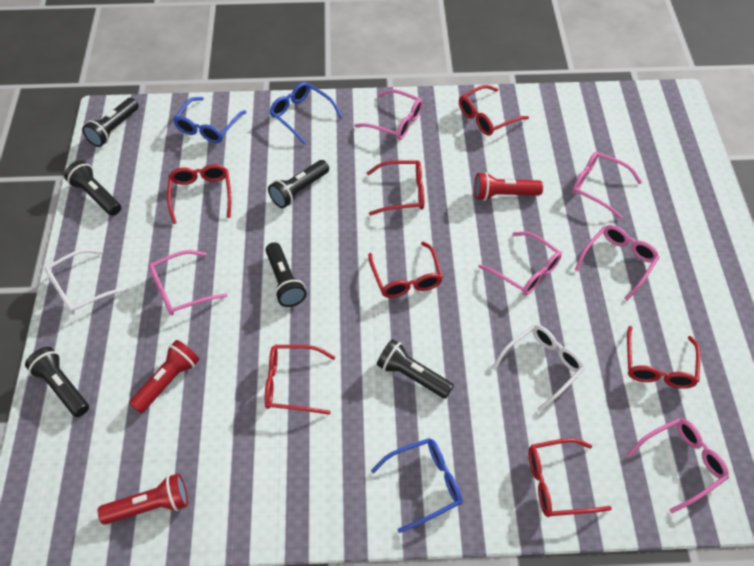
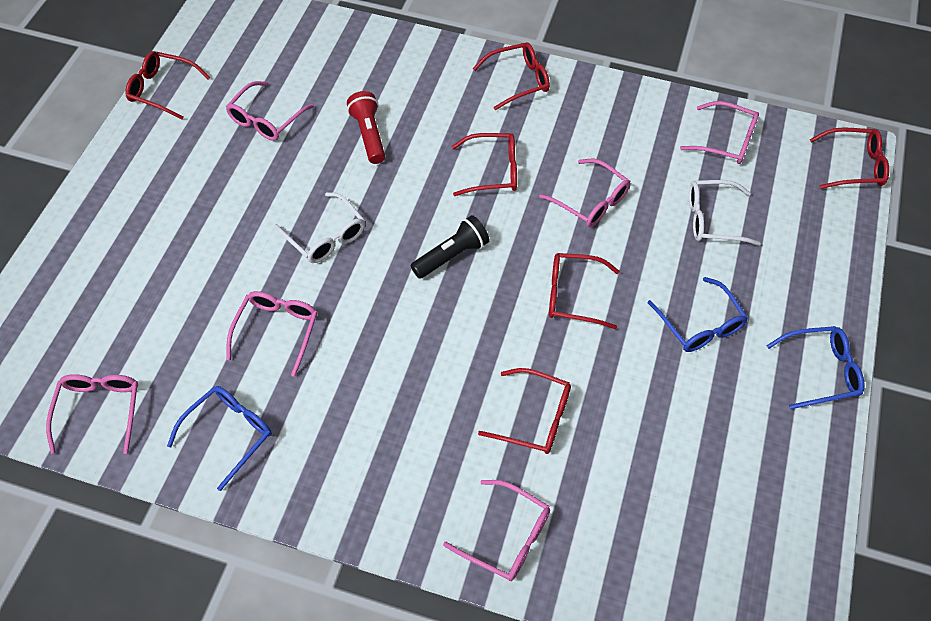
black flashlight: [25,347,89,417] [64,160,121,216] [82,98,139,147] [266,242,306,307] [268,160,329,208] [377,339,454,399] = 6 -> [411,215,489,279] = 1
red flashlight: [98,473,188,525] [129,340,199,413] [474,172,543,201] = 3 -> [347,91,385,164] = 1
red glasses: [167,164,231,224] [265,345,335,415] [366,160,424,216] [368,242,443,298] [459,85,529,135] [529,438,612,517] [627,326,700,389] = 7 -> [125,51,210,120] [451,133,517,196] [473,42,550,110] [478,368,571,454] [549,253,620,329] [810,128,889,189] = 6

